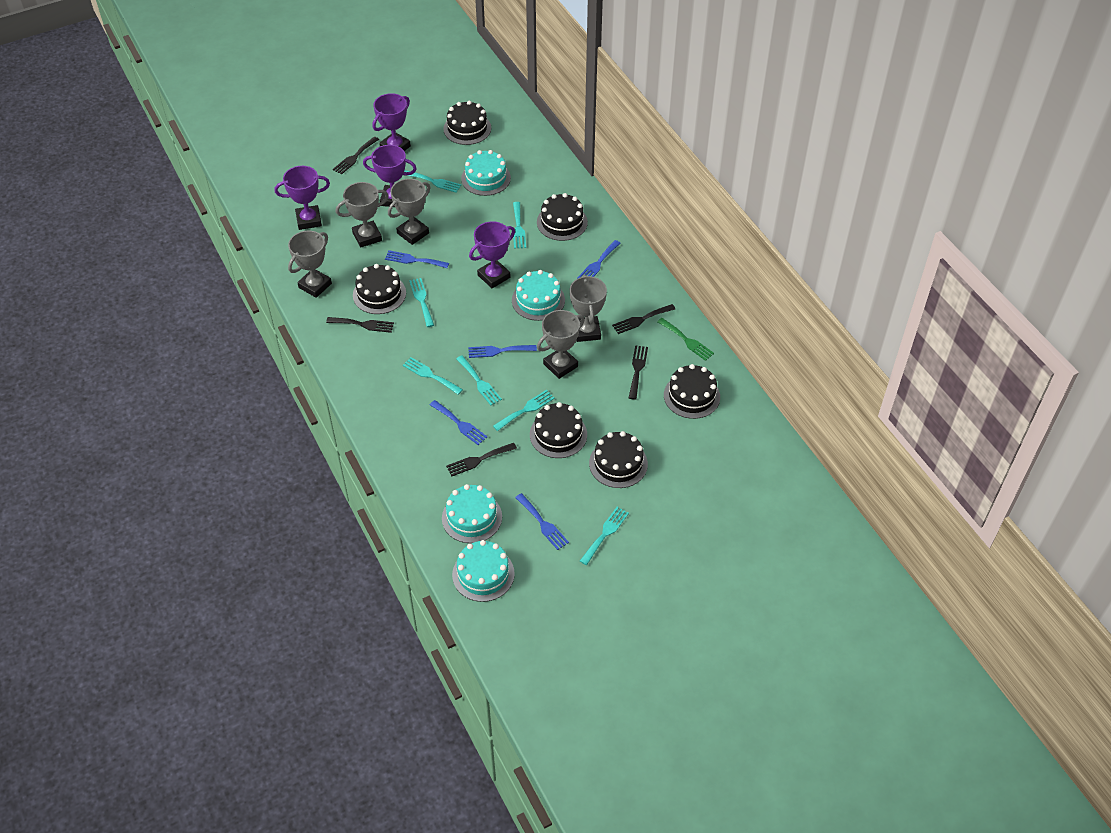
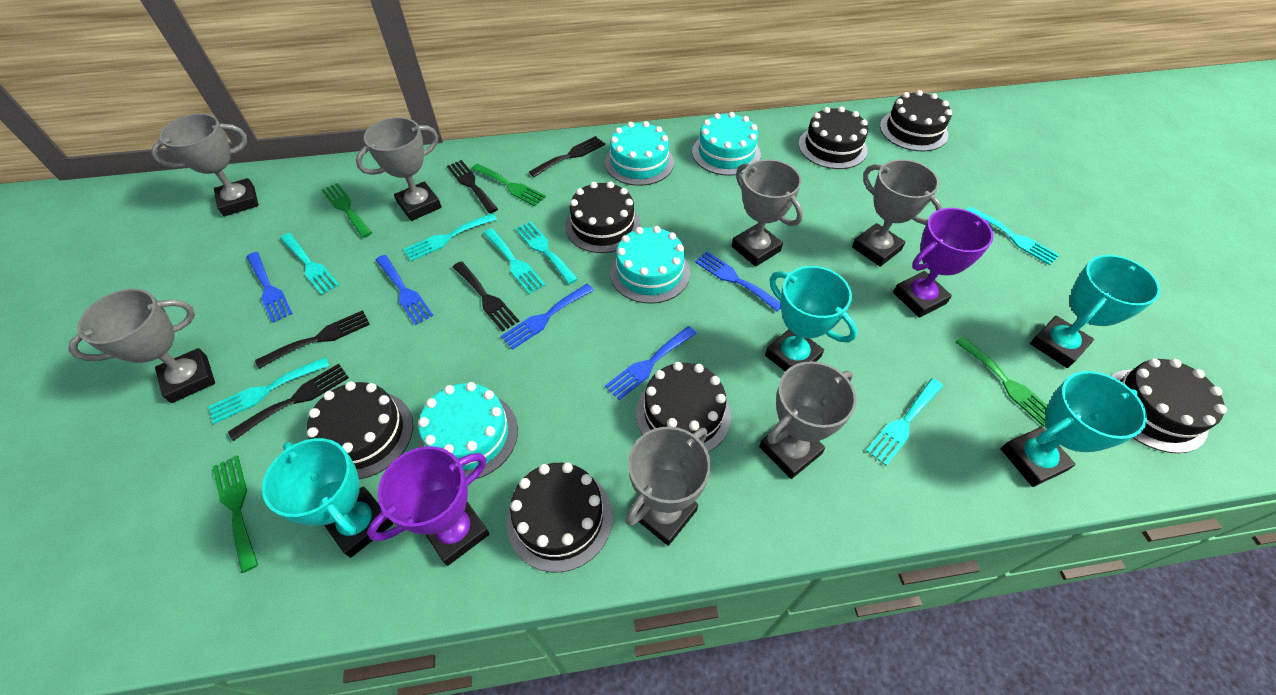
black cake: [353,264,406,314] [443,101,491,145] [530,402,587,458] [537,193,588,241] [589,431,648,488] [664,364,720,419] = 6 -> [307,381,413,479] [507,462,613,572] [565,182,641,253] [636,362,731,452] [798,106,868,169] [880,90,952,151] [1111,359,1227,453] = 7
green fork: [657,318,714,361] = 1 -> [213,455,258,573] [322,183,372,238] [471,164,546,206] [955,336,1048,427] = 4
grey trophy: [288,230,332,298] [336,182,389,248] [388,179,430,245] [537,310,585,379] [570,275,607,342] = 5 -> [68,289,215,403] [151,113,259,216] [356,117,442,221] [625,426,711,546] [732,159,803,267] [759,361,857,479] [852,159,942,267] = 7
purple trophy: [275,166,330,230] [363,145,417,207] [372,93,411,151] [469,221,515,288] = 4 -> [367,446,489,566] [893,208,994,318] = 2
turquoise trophy: none = 0 -> [262,438,393,558] [765,266,857,372] [1001,371,1147,487] [1030,255,1160,368] = 4

